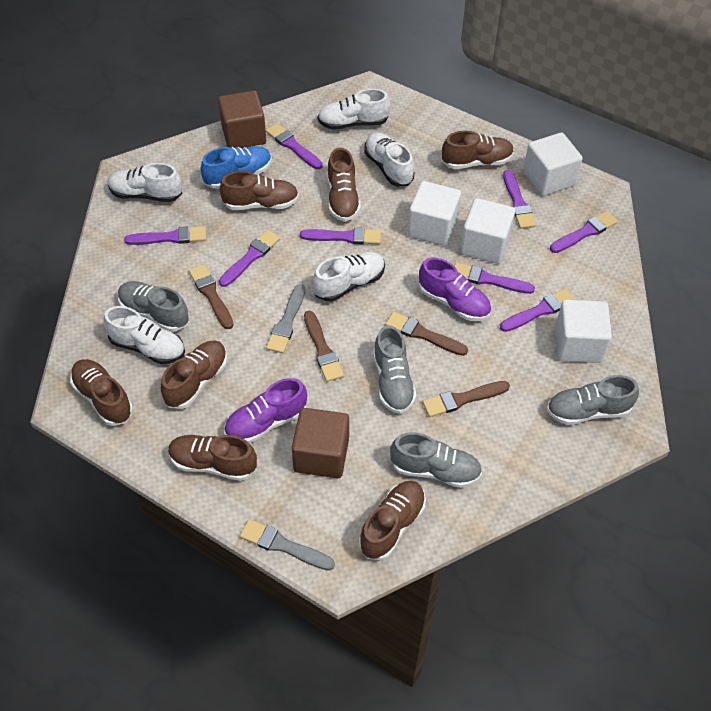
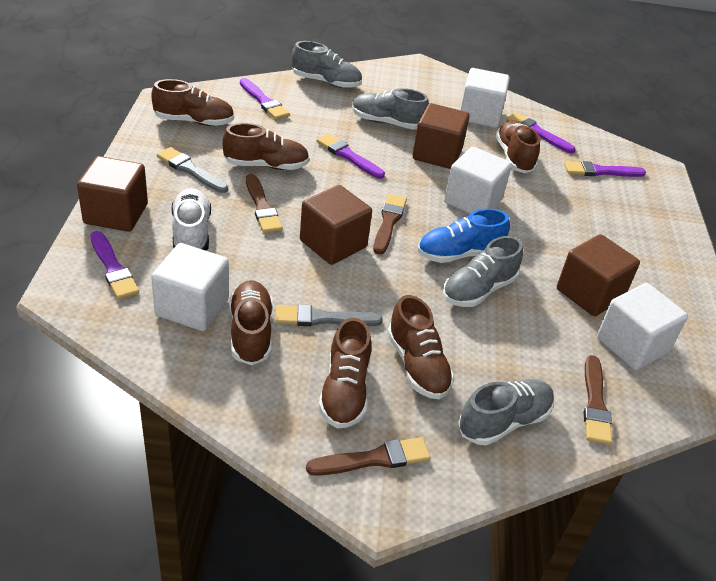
brown cube: [218,90,266,148] [292,408,349,478] = 2 -> [77,156,148,232] [300,185,372,265] [413,103,470,169] [557,234,640,316] = 4
brown shoe: [70,359,133,426] [161,340,227,409] [168,435,257,481] [220,171,299,210] [327,148,361,222] [359,481,426,560] [442,130,514,169] = 7 -> [151,79,234,126] [222,123,309,170] [229,280,273,365] [319,318,371,429] [387,295,454,399] [495,120,540,173] = 6
purple brush: [124,226,206,245] [219,230,280,287] [266,123,323,169] [300,227,381,245] [454,263,535,294] [500,289,576,332] [503,170,536,229] [550,211,618,253] = 8 -> [90,231,139,299] [240,78,290,120] [316,133,385,179] [506,112,576,153] [564,161,646,177] = 5
purple shoe: [224,378,307,443] [419,257,491,321] = 2 -> none = 0
white shoe: [103,306,185,364] [108,163,182,202] [313,252,385,301] [318,89,390,130] [364,132,415,186] = 5 -> [172,188,211,251] = 1

